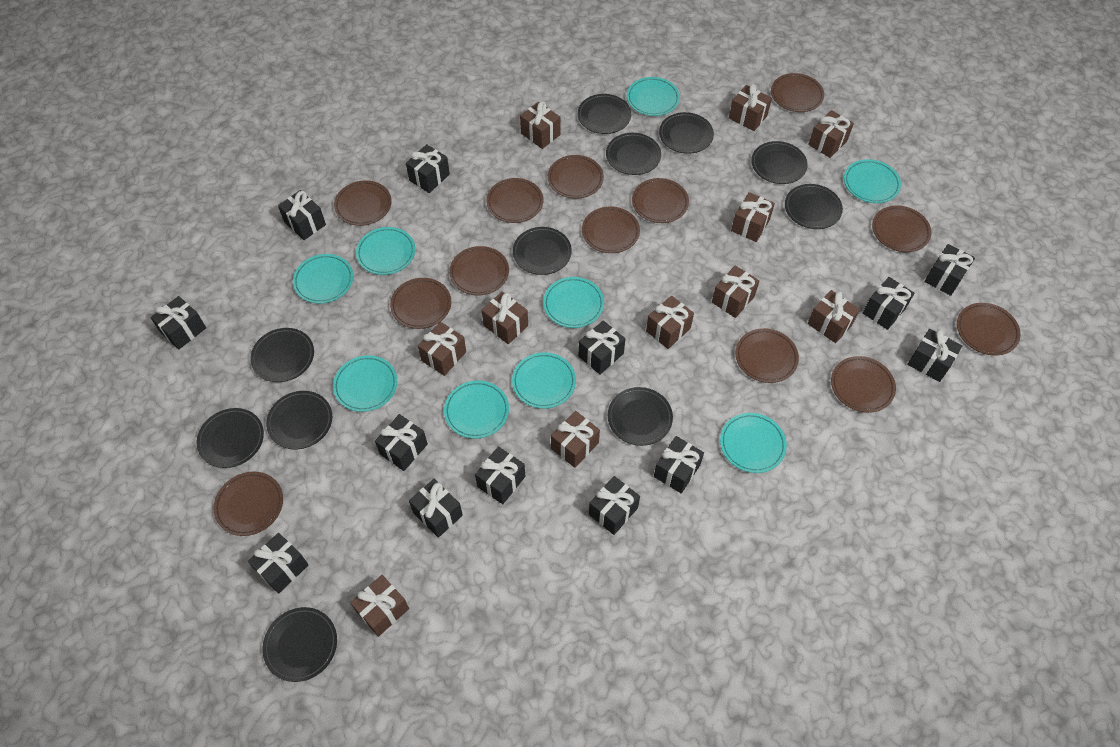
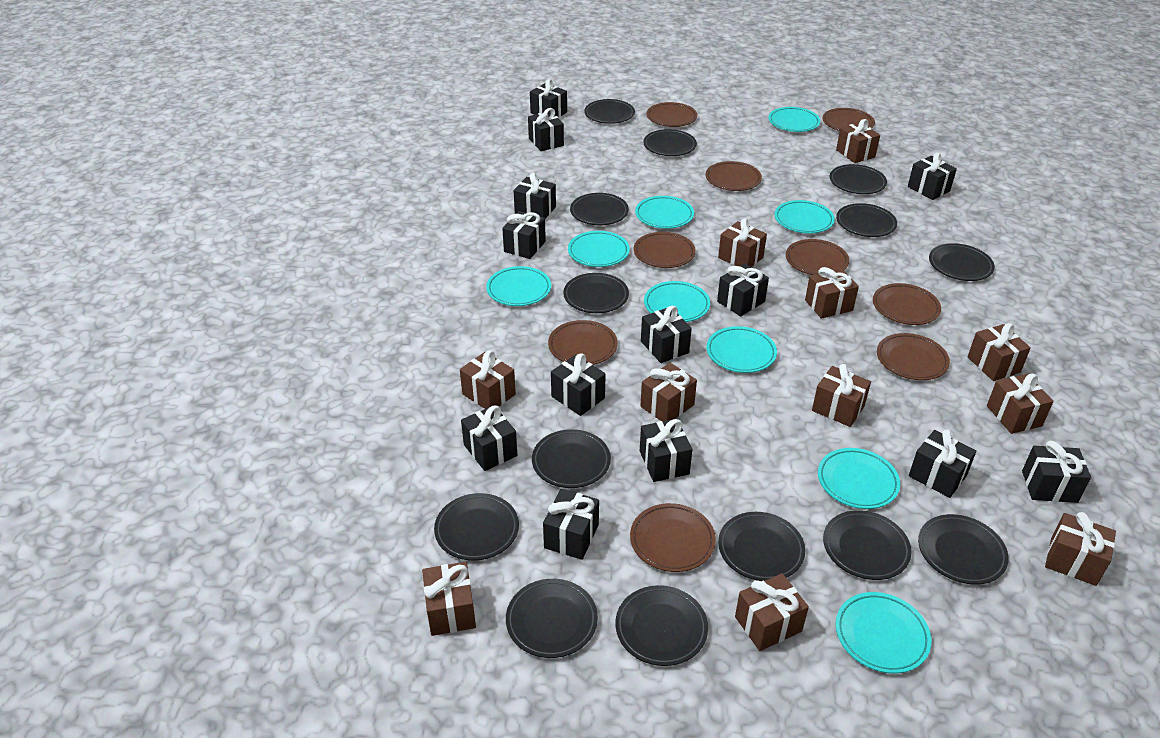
black plate: [197,408,264,468] [250,328,314,382] [263,607,337,682] [266,391,332,449] [513,227,572,275] [578,94,631,134] [606,133,661,175] [608,387,673,446] [659,112,714,154] [751,141,808,184] [785,184,843,229] = 11 -> [434,493,519,561] [506,579,598,658] [532,429,611,488] [563,273,629,313] [570,193,629,225] [584,99,635,124] [615,585,708,666] [643,129,697,156] [718,512,805,581] [823,510,912,580] [830,164,887,194] [836,203,897,237] [918,514,1009,585] [929,243,995,281] = 14
brown plate: [214,472,283,536] [334,180,392,226] [390,278,451,329] [449,246,509,295] [486,178,543,223] [548,155,604,199] [582,207,640,253] [632,178,689,223] [735,328,799,383] [771,73,824,112] [831,356,896,413] [872,206,931,252] [957,303,1021,355] = 13 -> [548,320,618,365] [630,503,716,572] [633,232,696,268] [646,102,697,127] [706,161,762,191] [786,239,849,275] [823,108,875,131] [873,283,941,325] [877,333,950,380] = 9

